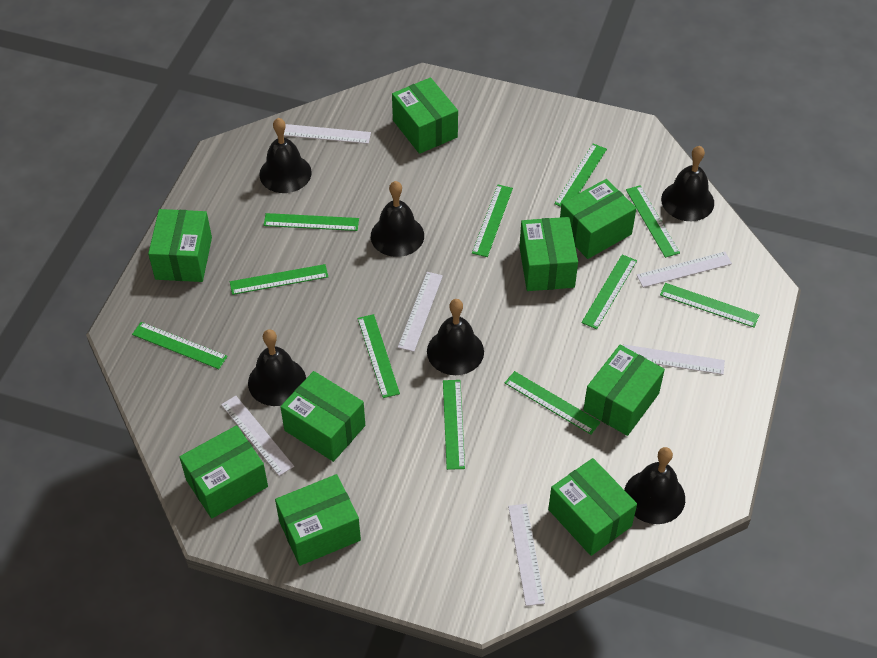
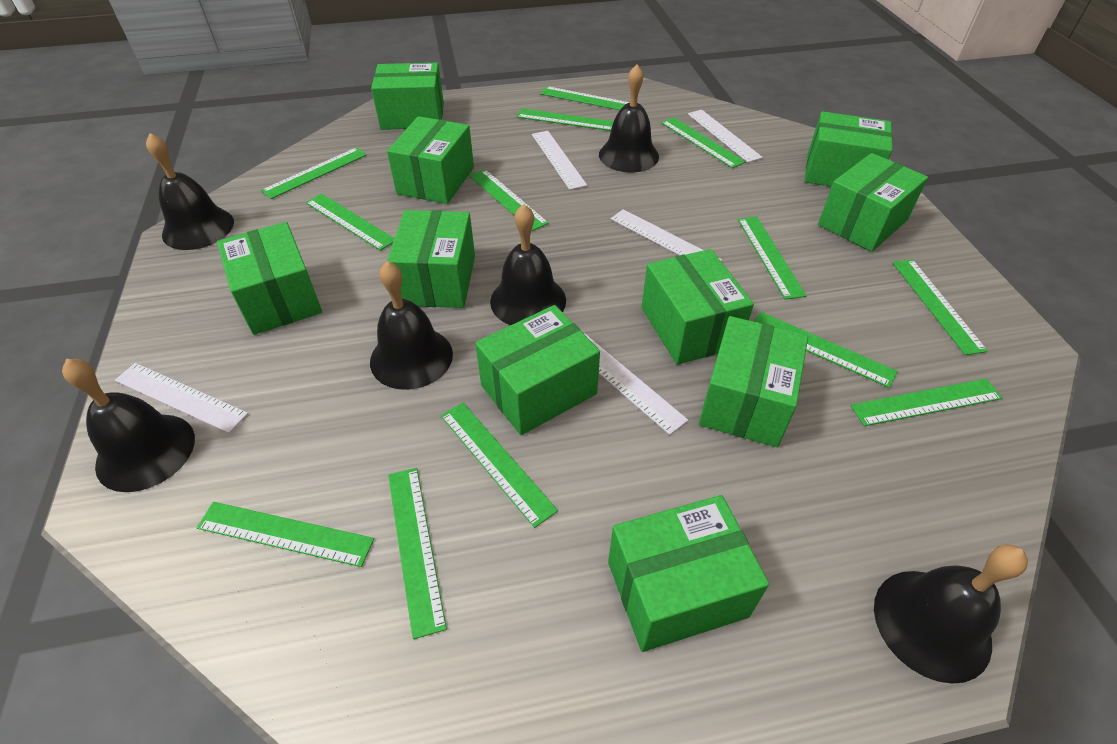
green box: [148,209,212,282] [179,425,268,518] [275,474,361,566] [280,371,365,462] [392,77,458,154] [519,217,578,291] [548,458,637,556] [560,179,636,259] [583,345,665,436] = 9 -> [217,222,322,335] [371,63,444,130] [387,116,474,204] [387,210,475,308] [475,305,600,435] [608,495,769,652] [641,249,754,365] [699,316,808,447] [805,111,892,187] [818,153,928,252] = 10
green ruler: [132,322,228,369] [230,264,328,295] [264,213,359,231] [358,314,400,398] [443,380,465,470] [472,185,513,257] [505,371,601,435] [554,144,607,207] [581,255,637,329] [626,185,680,258] [660,283,759,328] = 11 -> [197,502,374,567] [261,147,367,199] [306,194,394,251] [388,468,447,639] [441,403,558,528] [469,169,549,231] [517,108,614,131] [540,86,630,110] [661,117,745,168] [738,216,807,300] [753,312,898,388] [851,379,1003,426] [893,259,988,355] = 13
white ruler: [221,396,294,476] [284,124,371,144] [398,272,443,352] [508,504,545,606] [623,345,725,375] [637,252,732,288] = 6 -> [115,363,248,433] [532,131,587,190] [584,333,688,435] [611,209,722,261] [688,110,763,162] = 5

